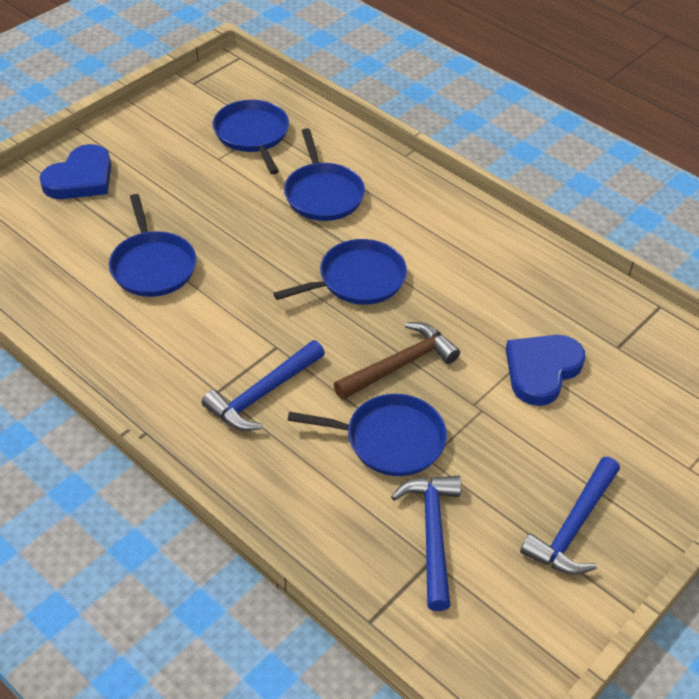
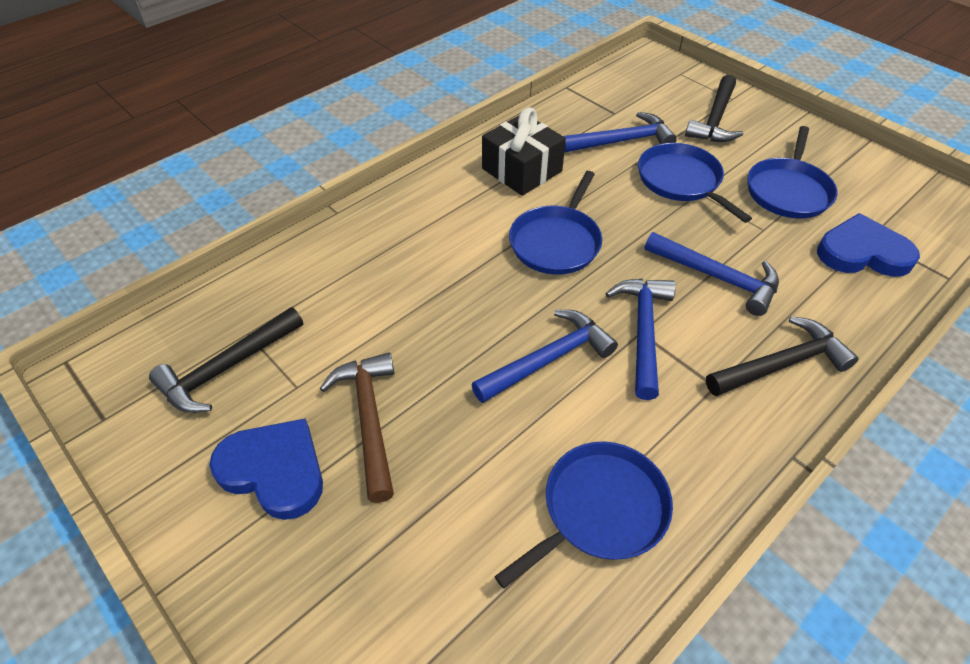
black gift: none = 0 -> [482,107,566,196] = 1
black hammer: none = 0 -> [149,307,303,413] [685,75,743,142] [706,316,859,396] = 3
blue hammer: [202,340,325,431] [391,476,461,611] [520,457,620,575] = 3 -> [471,310,618,403] [563,112,677,153] [605,279,676,400] [644,232,779,316] = 4
blue pan: [109,194,197,297] [213,100,289,174] [273,239,407,305] [284,128,365,221] [287,394,447,476] = 5 -> [494,441,673,589] [509,171,602,275] [638,143,752,223] [747,126,838,219] = 4

